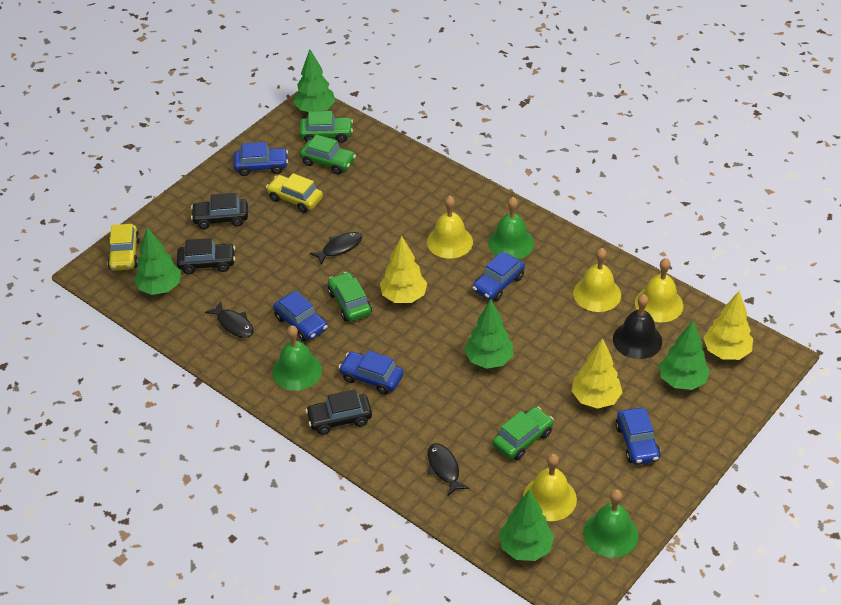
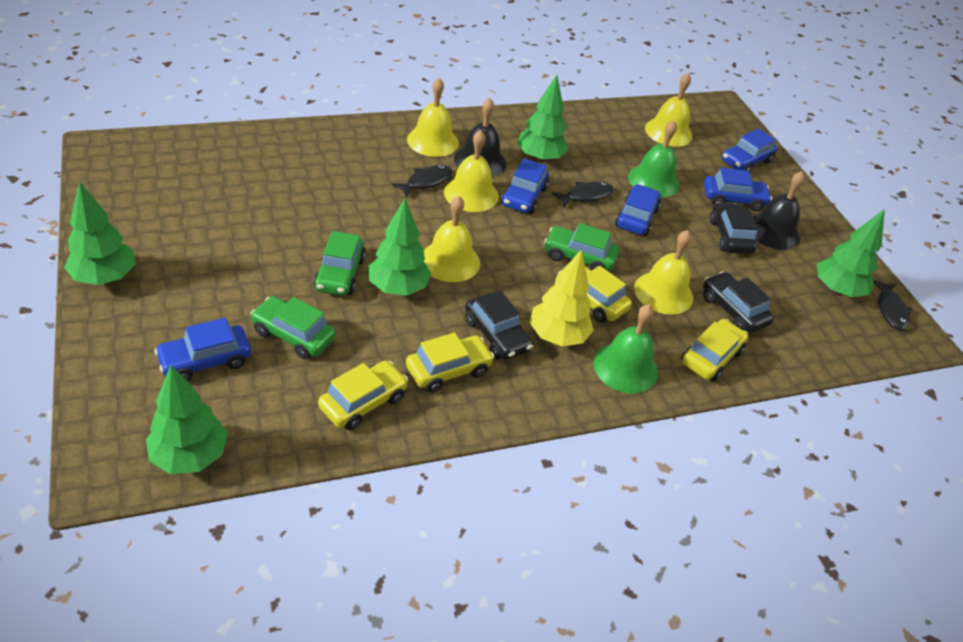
black bell: [613,294,662,359] = 1 -> [454,98,506,177] [753,171,805,250] = 2
green bell: [272,325,322,391] [488,197,534,259] [583,489,639,558] = 3 -> [593,304,658,394] [628,120,679,198] = 2
green car: [299,111,353,143] [300,135,356,175] [328,272,372,322] [493,407,554,460] = 4 -> [250,296,336,359] [313,231,366,296] [544,223,619,271] = 3
yellow bell: [427,196,473,259] [523,454,577,521] [573,248,621,312] [635,258,683,322] = 4 -> [407,78,459,157] [424,196,480,282] [444,130,499,212] [634,230,693,315] [645,73,692,147] = 5
yellow car: [107,224,140,271] [266,173,323,213] = 2 -> [318,360,408,430] [406,333,494,393] [558,266,632,323] [681,319,748,382] = 4
yellow tree: [380,235,427,303] [572,338,623,409] [703,291,753,360] = 3 -> [529,249,594,347] = 1

